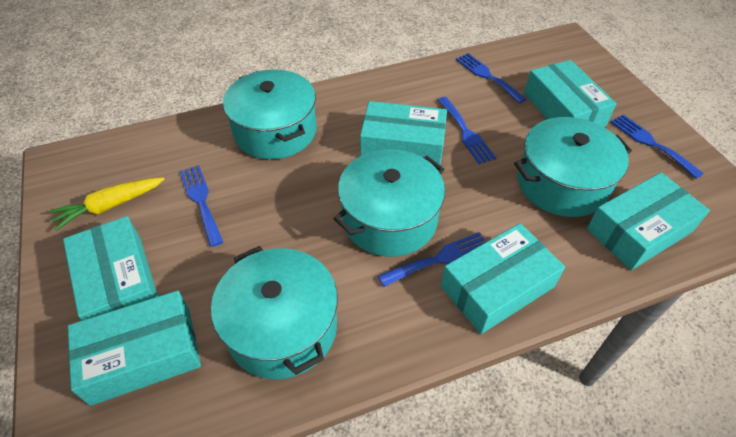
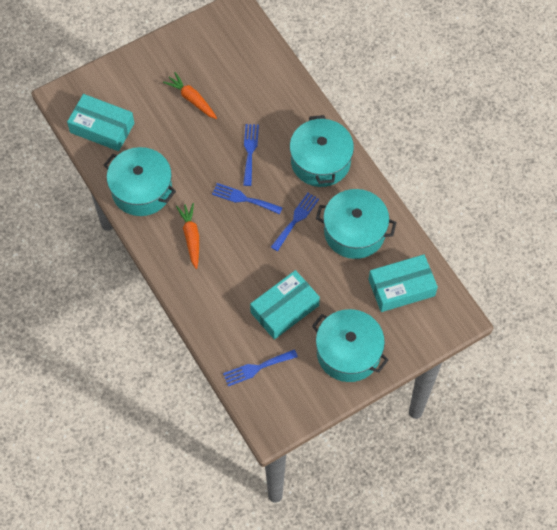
blue fork: [179,165,223,247] [378,232,486,287] [438,97,496,164] [456,53,526,103] [611,114,704,179] = 5 -> [212,183,283,214] [223,349,298,386] [243,124,259,186] [271,193,319,251] = 4
orange carrot: none = 0 -> [163,72,217,119] [176,203,199,269] = 2
turquoise box: [63,216,158,320] [68,291,201,406] [360,101,447,165] [441,223,565,334] [524,60,617,127] [587,172,710,270] = 6 -> [67,94,134,151] [250,270,320,340] [368,254,438,312] = 3
yellow carrot: [49,177,165,231] = 1 -> none = 0

